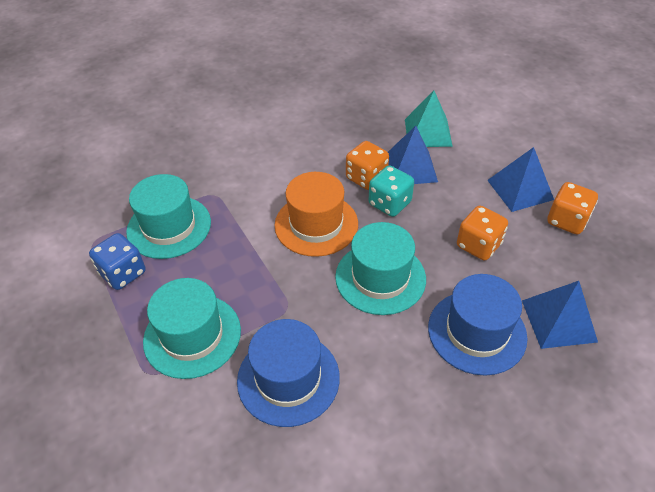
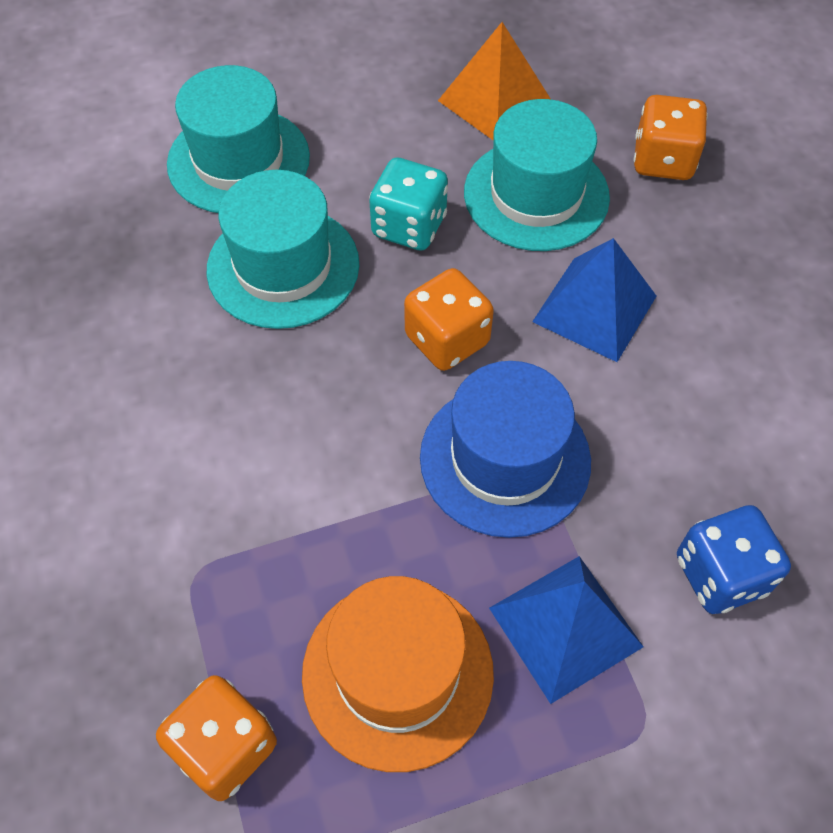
blue hat: [237,319,340,427] [428,274,527,376] = 2 -> [420,361,591,538] = 1
blue pyramid: [388,126,438,184] [487,147,554,212] [522,281,598,349] = 3 -> [489,556,644,704] [532,238,656,362] = 2
orange pyramid: none = 0 -> [438,22,551,140] = 1
turquoise pyramid: [405,91,453,147] = 1 -> none = 0

